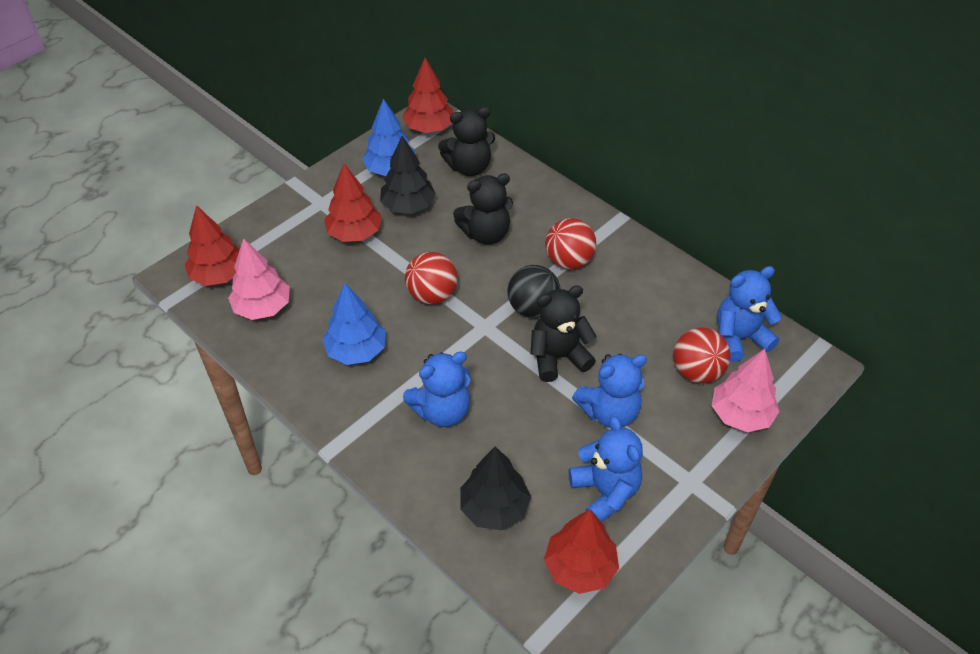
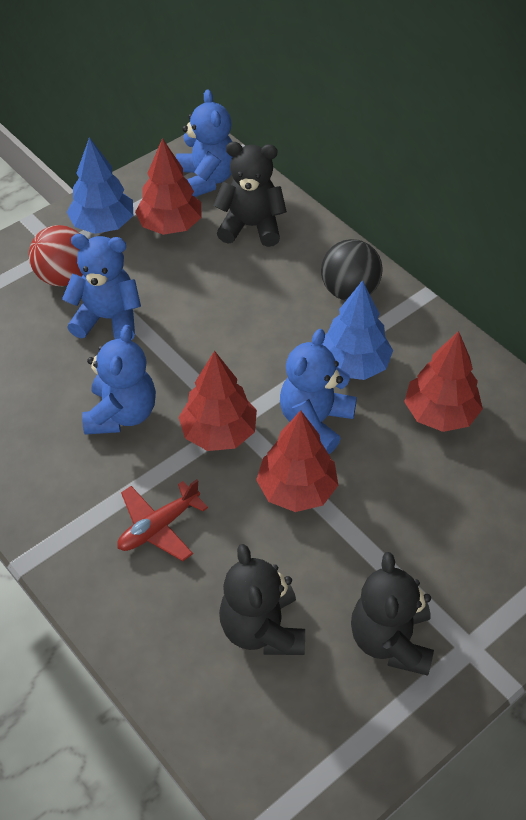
black tree: [380,136,436,214] [460,446,531,530] = 2 -> none = 0
pink tree: [228,238,290,320] [712,349,780,432] = 2 -> none = 0
red ball: [405,252,457,304] [545,218,596,269] [673,327,731,383] = 3 -> [29,225,83,286] = 1
red plane: none = 0 -> [117,479,208,561] = 1

